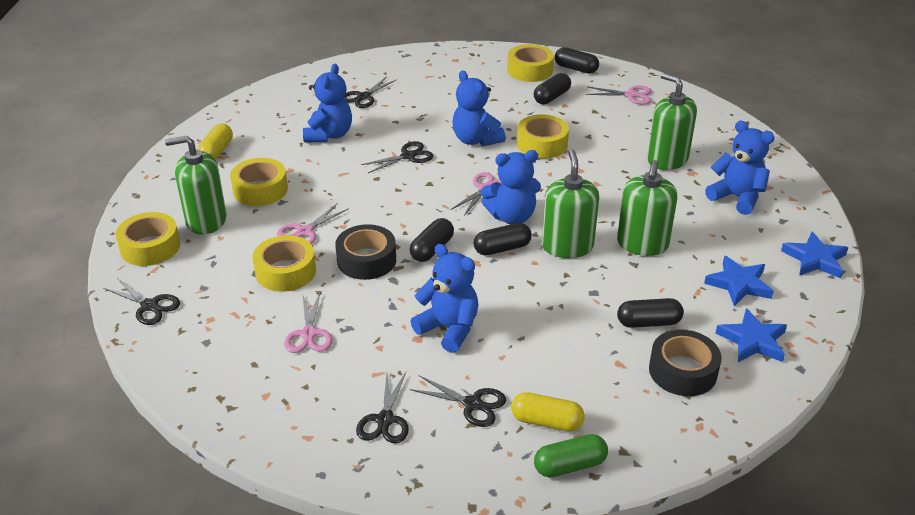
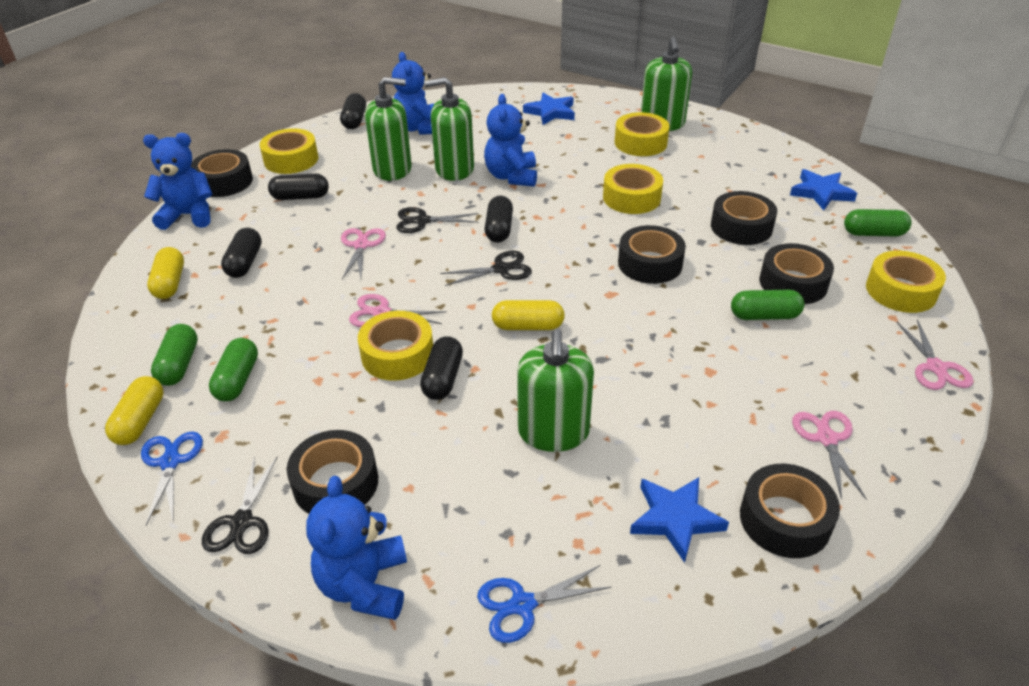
black scissors: [103,278,180,325] [344,76,396,108] [356,372,409,443] [361,141,434,173] [410,375,506,427] = 5 -> [202,457,277,554] [396,207,478,233] [440,251,532,286] = 3
black tape: [335,224,396,280] [649,329,722,396] = 2 -> [190,149,253,197] [287,430,378,514] [618,225,686,284] [711,191,777,245] [740,464,840,558] [759,243,834,304] = 6
blue scissors: none = 0 -> [141,431,203,525] [477,565,612,643] = 2
blue teddy bear: [303,64,352,142] [411,244,479,353] [452,71,506,146] [481,150,541,224] [705,121,775,215] = 5 -> [143,133,212,230] [306,476,407,620] [392,52,434,135] [484,94,537,187] = 4
green capsule: [534,434,608,478] = 1 -> [151,324,198,386] [209,338,258,401] [731,290,805,320] [844,209,912,237] = 4
yellow capsule: [197,124,233,160] [511,392,585,431] = 2 -> [105,376,164,445] [147,247,184,299] [492,300,565,330] = 3

